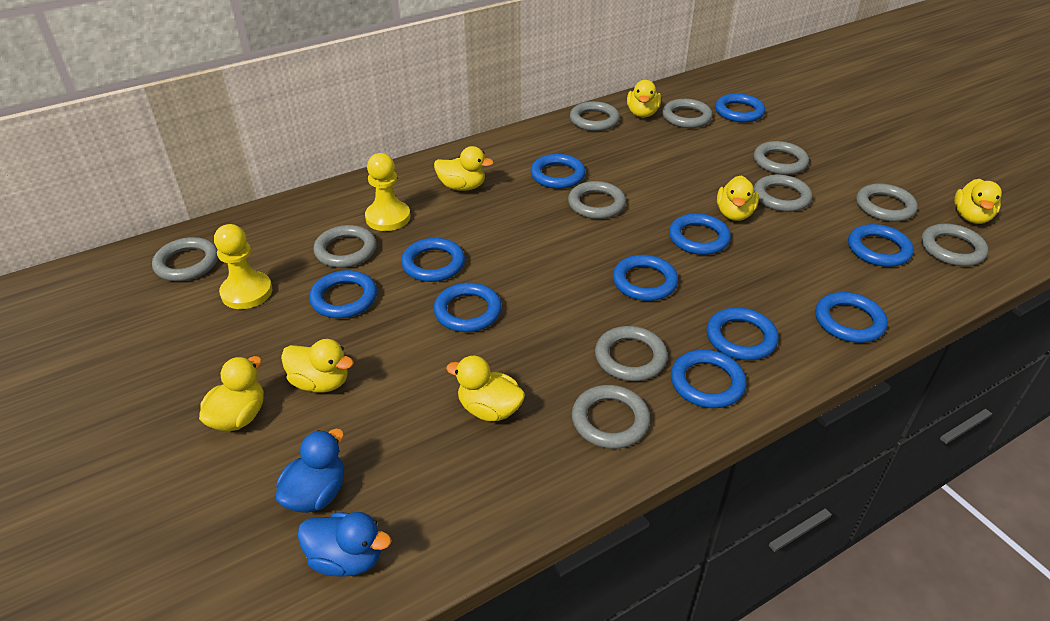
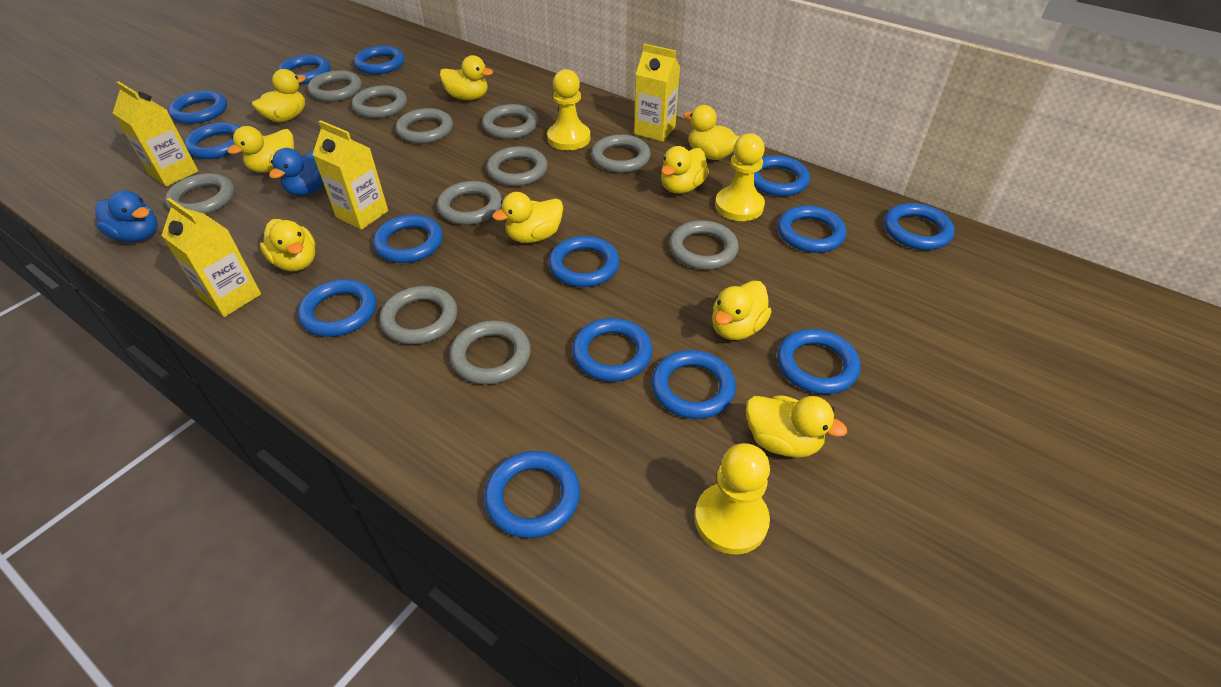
blue ring: [309,270,377,318] [401,238,465,282] [434,283,502,332] [531,154,586,189] [613,255,678,301] [669,213,731,255] [671,350,747,408] [707,307,779,360] [715,93,765,123] [815,292,888,343] [848,224,914,267] = 11 -> [168,90,227,124] [184,122,241,159] [277,55,330,84] [298,279,377,337] [354,46,405,74] [373,215,443,263] [484,451,580,538] [549,236,619,287] [572,318,652,382] [652,350,736,419] [754,155,810,196] [777,329,860,394] [778,206,846,253] [884,203,954,250] = 14
yellow carton: none = 0 -> [113,81,198,187] [161,198,261,317] [313,120,388,230] [634,44,680,142] = 4
yellow duck: [199,356,264,431] [281,339,354,393] [434,146,494,191] [446,356,525,421] [627,80,661,118] [717,176,759,221] [954,179,1002,224] = 7 -> [227,126,294,172] [252,69,306,122] [260,219,316,271] [440,55,493,100] [492,192,563,243] [661,146,709,194] [683,105,739,160] [712,281,771,340] [746,395,847,458] = 9
yellow pawn: [214,224,272,309] [365,153,410,231] = 2 -> [547,69,590,150] [695,443,770,554] [715,133,765,221] = 3

